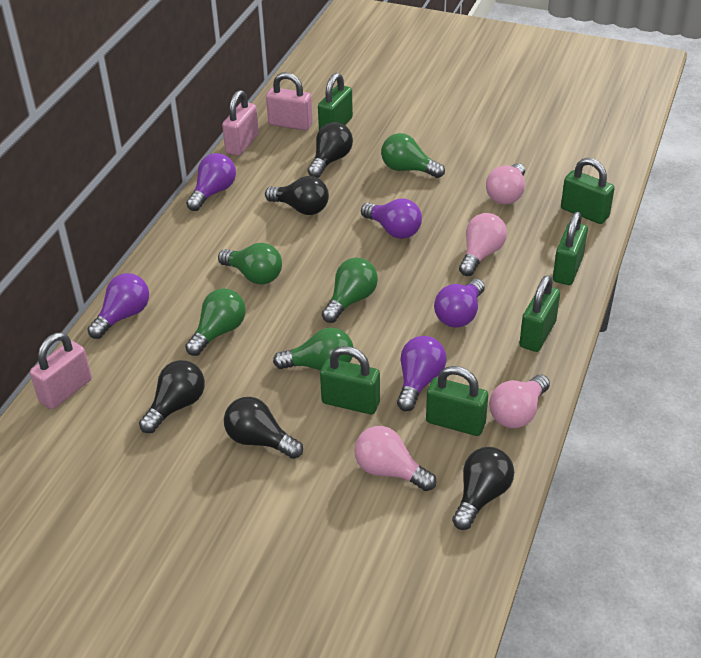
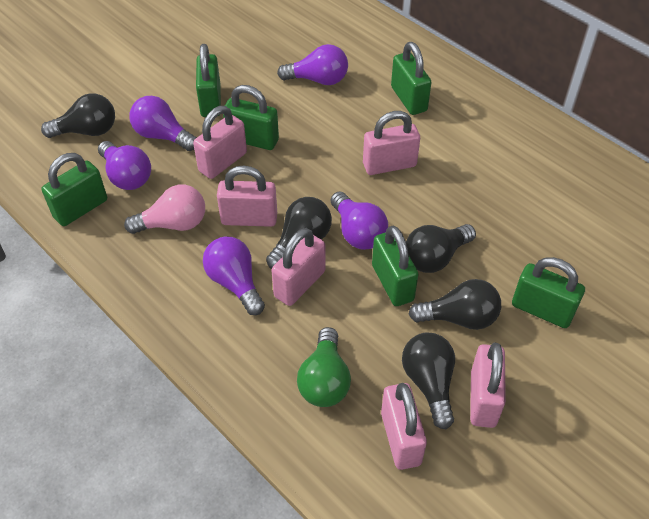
green light bulb: [185,289,245,356] [218,243,282,285] [273,328,354,371] [322,258,378,323] [381,133,445,178] = 5 -> [297,327,351,407] = 1
pink light bulb: [354,426,437,491] [459,213,507,276] [486,163,525,204] [489,374,550,428] = 4 -> [124,184,205,234] = 1
pink padlock: [30,332,92,409] [222,90,259,156] [266,72,313,131] = 3 -> [193,106,247,179] [217,166,277,227] [272,228,325,306] [363,111,420,175] [381,383,427,470] [470,343,506,428] = 6

